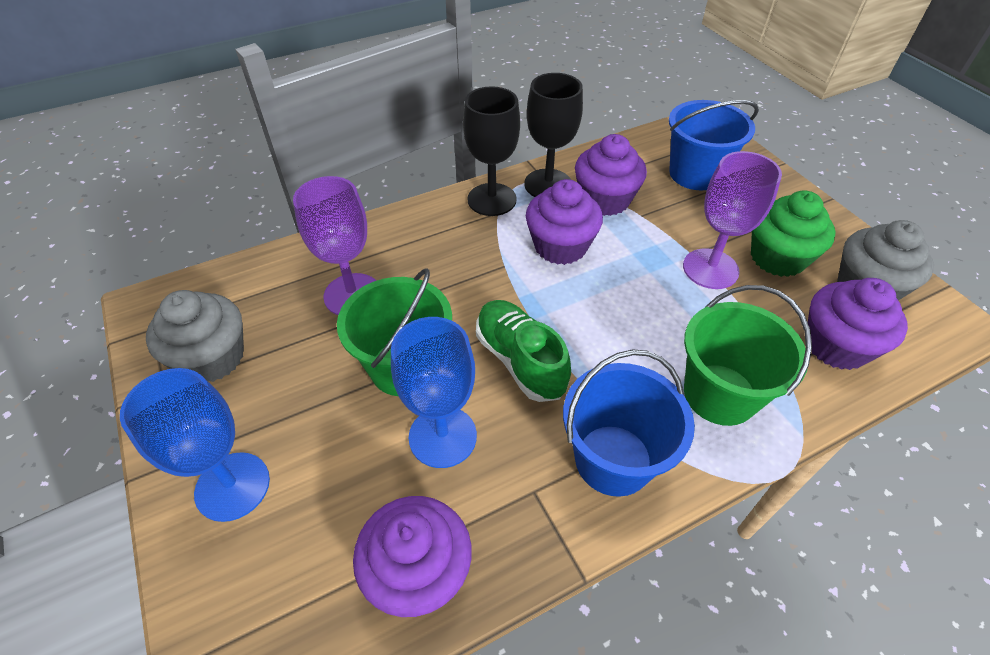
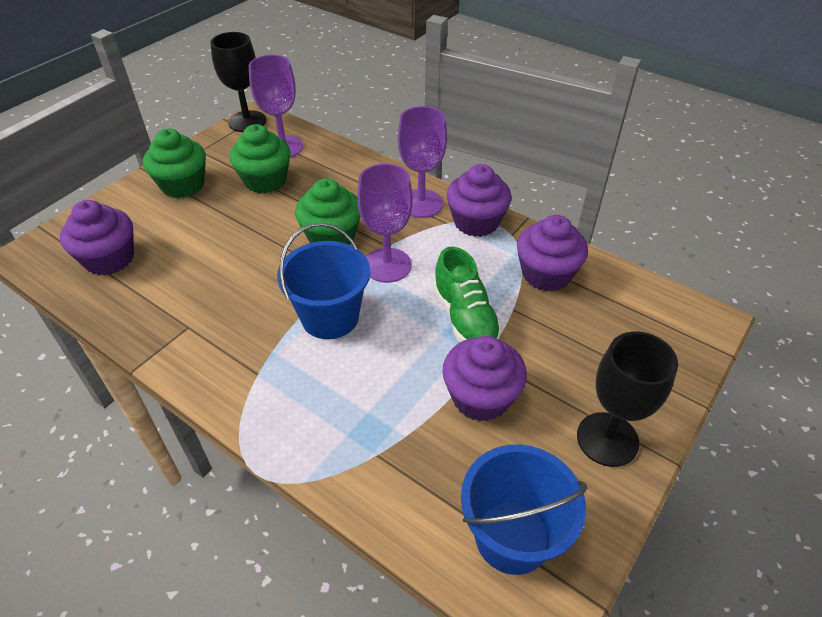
blue goblet: [120,368,270,522] [391,317,477,468] = 2 -> none = 0
green bucket: [337,268,452,396] [684,285,812,426] = 2 -> none = 0
green cupcake: [751,191,836,277] = 1 -> [143,129,206,198] [229,124,291,194] [295,179,361,245] = 3
grey cupcake: [146,290,244,382] [837,220,934,300] = 2 -> none = 0
purple goblet: [293,176,376,315] [683,151,782,289] = 2 -> [249,55,303,157] [357,163,413,283] [398,106,447,218] = 3

